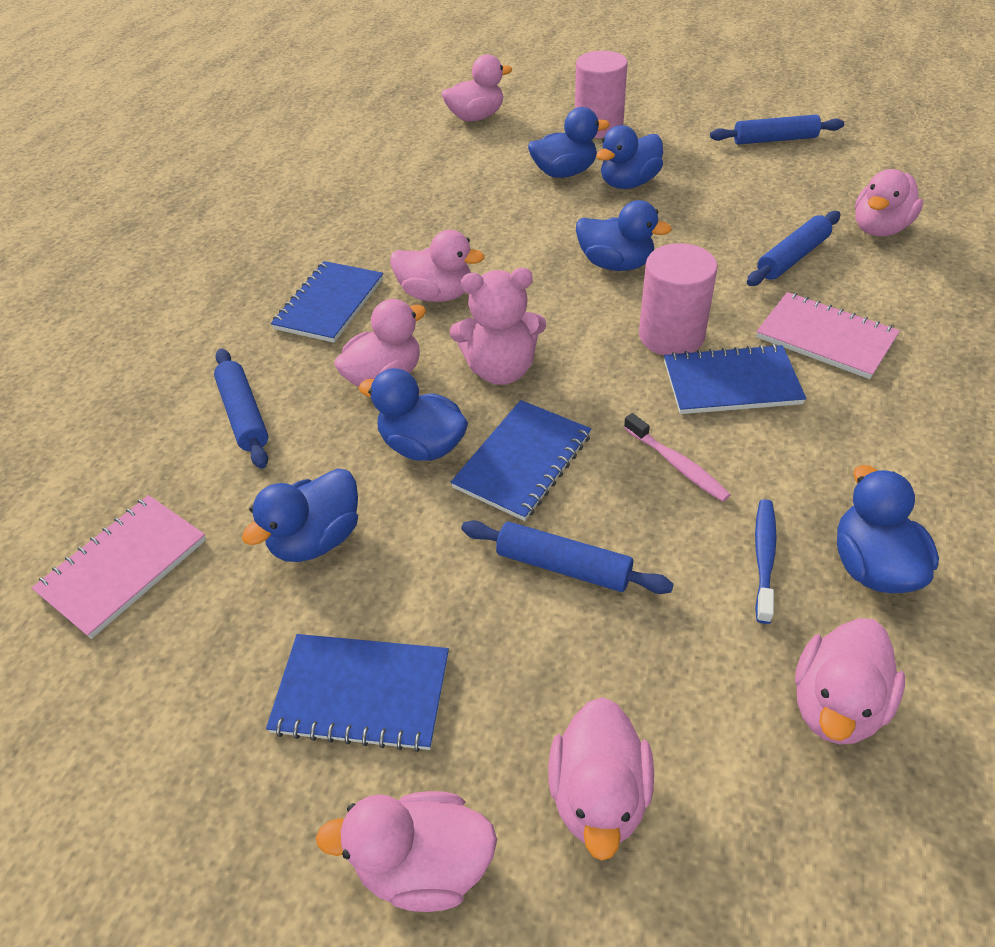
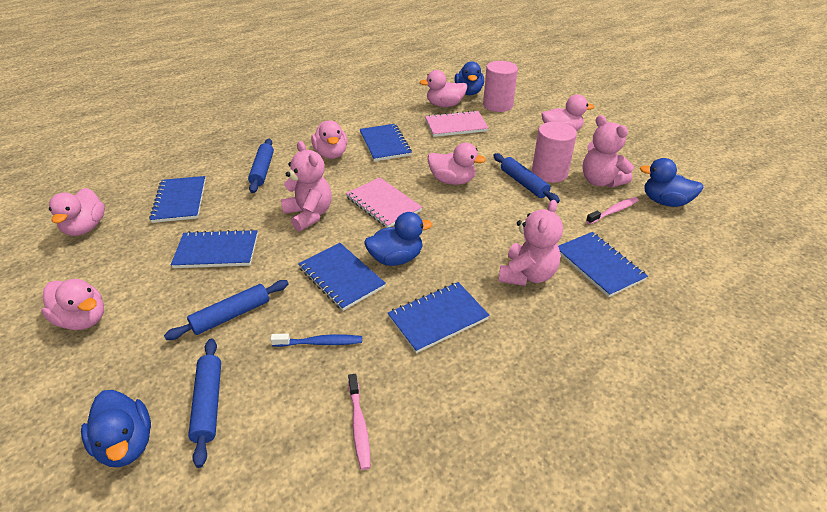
blue duck: [242,468,358,562] [359,368,468,461] [528,107,610,178] [576,200,672,271] [596,125,663,189] [837,465,939,594] = 6 -> [81,390,151,467] [364,212,433,266] [454,61,484,95] [640,158,703,207] = 4
blue notebook: [266,634,449,752] [271,261,383,343] [451,400,591,521] [664,344,806,414] = 4 -> [149,176,206,223] [171,229,258,268] [298,243,386,311] [359,124,412,161] [388,282,490,353] [558,232,648,297] = 6
pink duck: [316,791,497,912] [334,299,426,387] [390,230,484,302] [442,54,512,122] [548,697,654,861] [795,618,905,745] [855,169,923,236] = 7 -> [41,279,104,330] [49,188,105,236] [311,121,347,159] [420,70,467,107] [428,143,486,185] [542,95,594,132] = 6
pink teddy bear: [450,268,546,385] = 1 -> [281,141,332,231] [498,200,563,286] [582,115,634,188] = 3
pink toothbrush: [624,413,731,502] = 1 -> [348,374,370,470] [586,197,639,224] = 2

